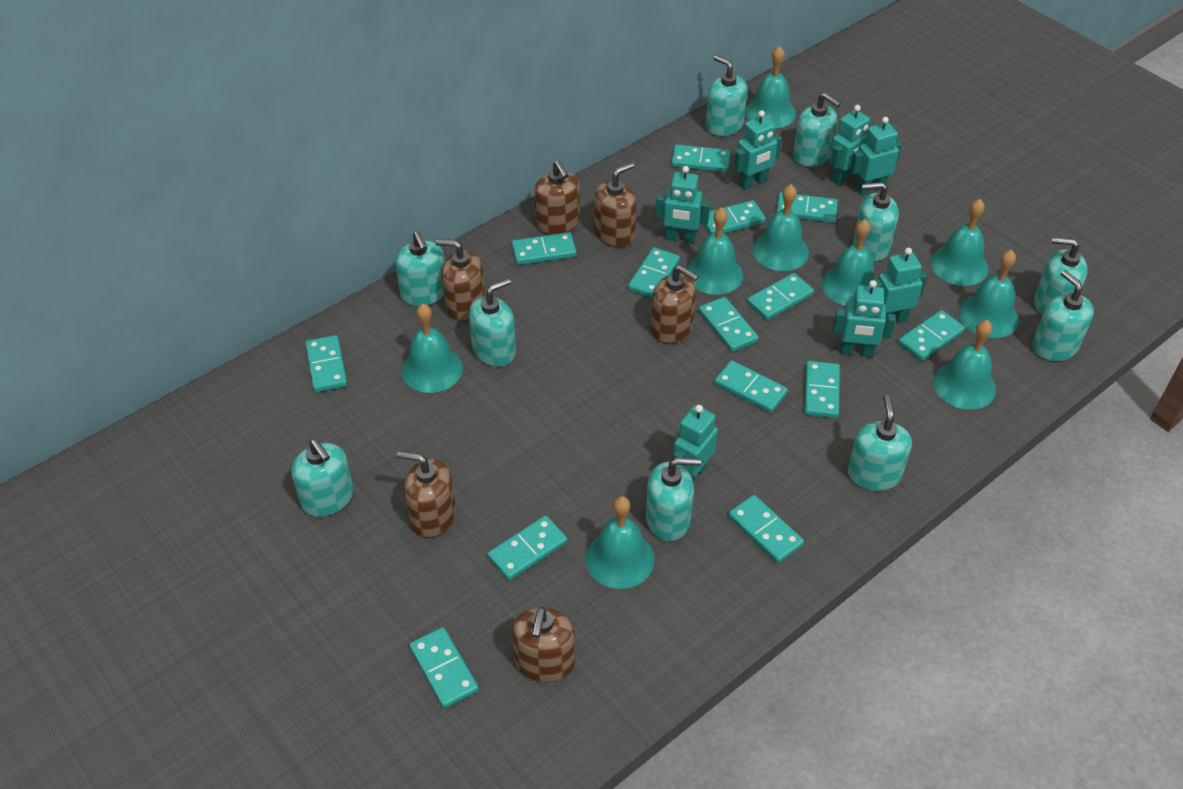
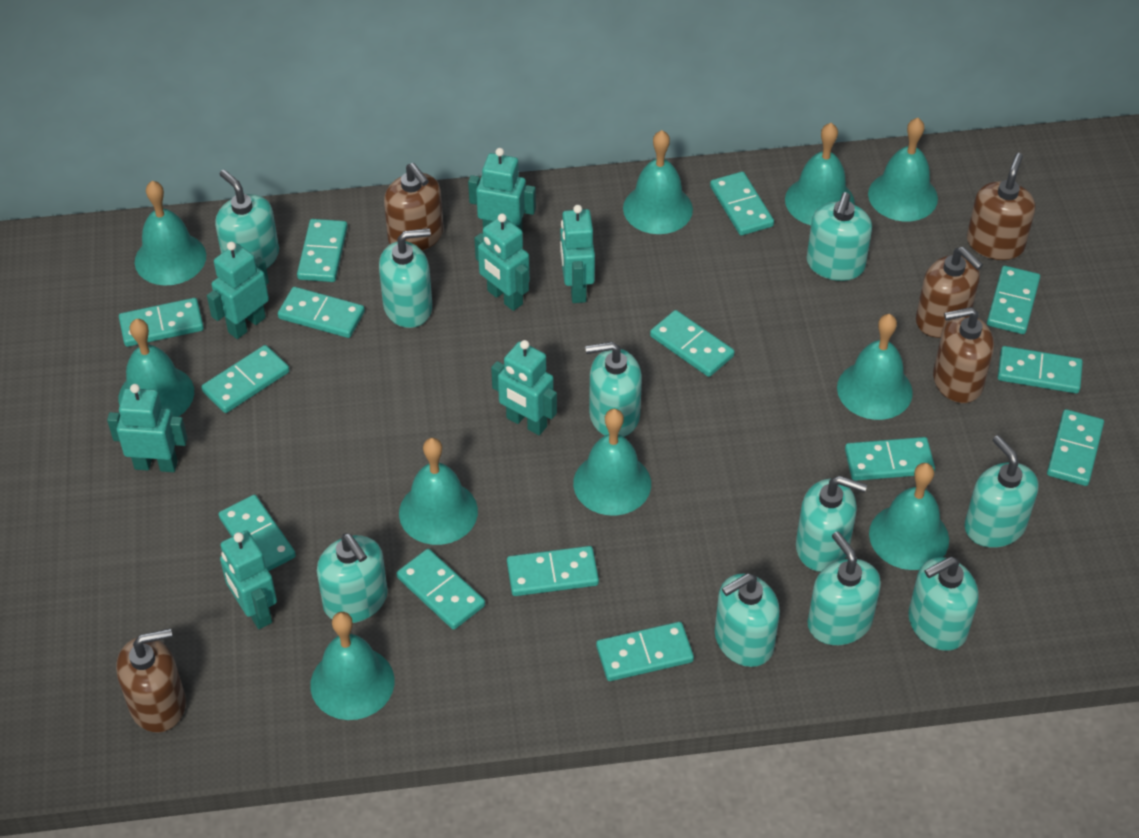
brown soap dispenser: [397,451,456,538] [435,239,485,321] [512,607,575,682] [534,160,580,235] [594,162,637,247] [651,265,699,343] = 6 -> [116,628,186,733] [384,163,444,251] [916,247,983,338] [933,307,994,403] [967,153,1036,260] = 5
turquoise bell: [402,304,463,393] [586,496,655,589] [687,207,743,295] [745,46,796,129] [752,185,809,271] [822,219,877,306] [931,199,988,286] [933,320,996,410] [959,250,1019,338] = 9 -> [119,319,194,417] [135,181,206,285] [310,612,394,720] [399,438,478,545] [573,409,651,515] [623,130,693,234] [785,123,855,225] [837,314,913,420] [868,118,938,221] [869,463,949,570] = 10

